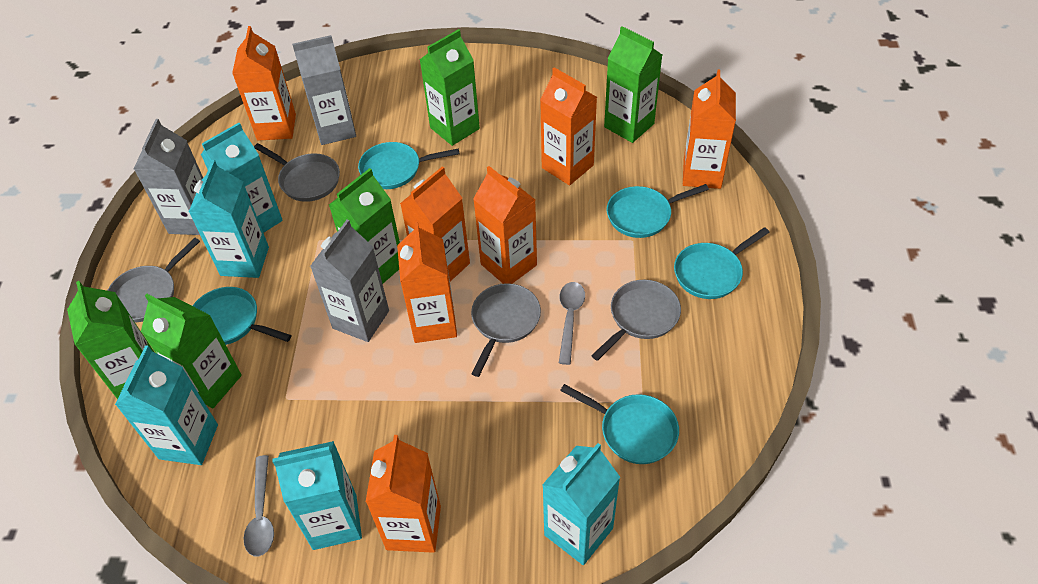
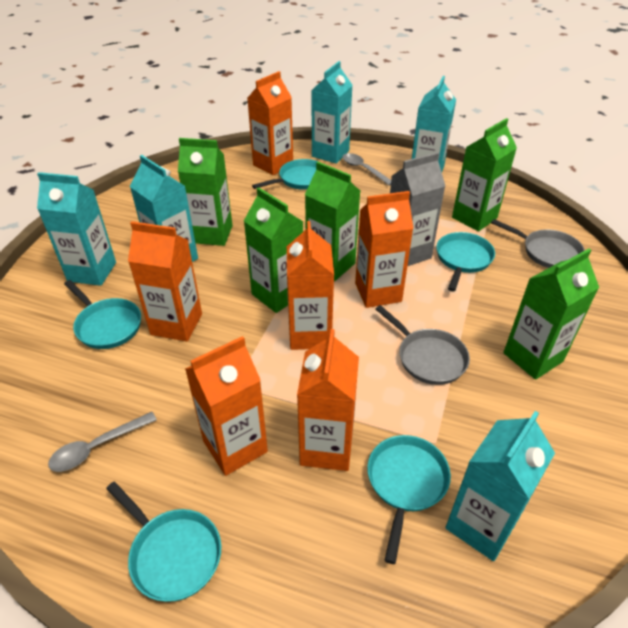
grey carton: [134,119,203,235] [292,35,356,145] [310,220,389,342] = 3 -> [390,152,445,266] = 1
grey pan: [107,238,200,322] [254,143,340,202] [471,283,541,377] [591,280,681,361] = 4 -> [376,305,470,385] [491,219,585,268] = 2
orange carton: [232,26,296,141] [366,435,441,553] [397,222,457,343] [400,166,470,281] [473,166,537,284] [540,67,597,185] [683,70,736,189] = 7 -> [128,221,202,341] [185,336,268,476] [247,71,293,175] [287,221,334,350] [297,329,359,471] [355,191,414,308] = 6

